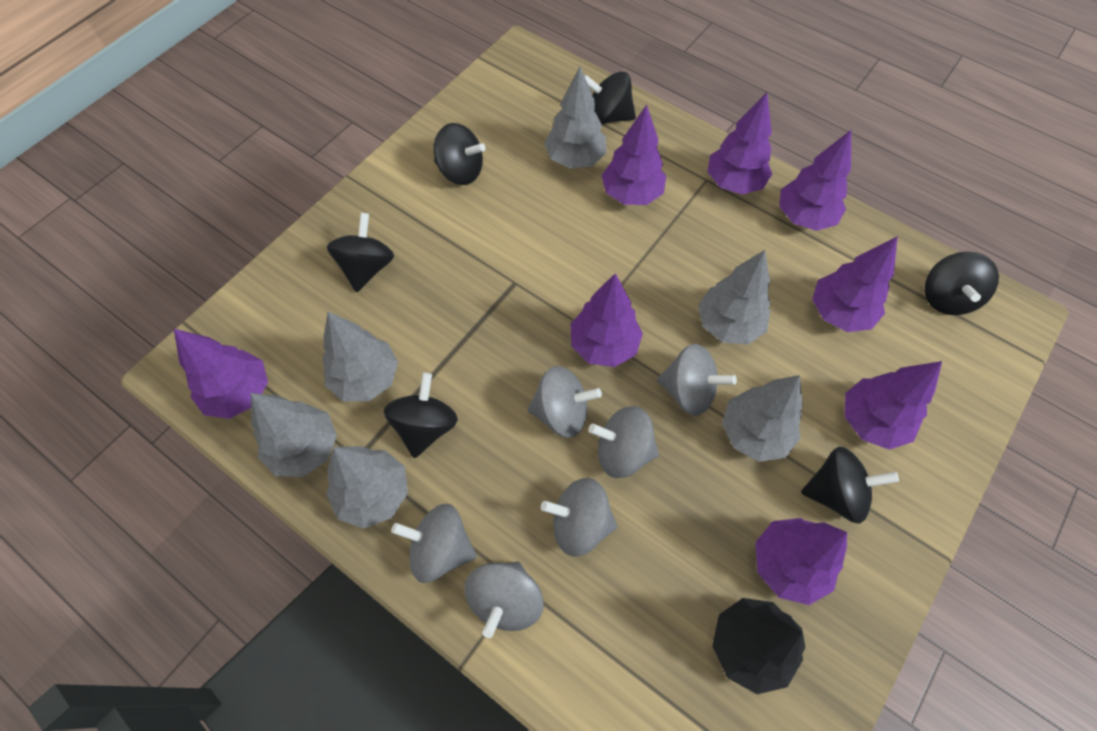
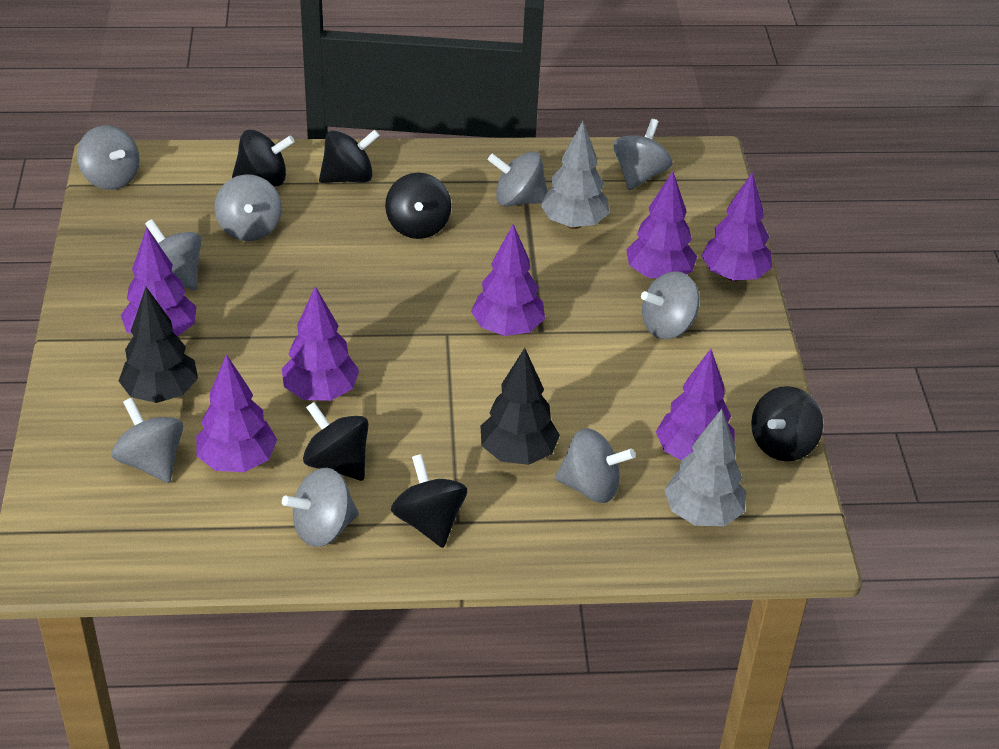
black tree: [712,598,806,694] = 1 -> [119,287,198,403] [480,348,560,465] = 2
grey spinning top: [391,504,477,583] [465,562,544,638] [527,366,602,438] [541,478,618,556] [589,406,659,478] [657,344,737,416] = 6 -> [77,125,140,190] [112,398,183,483] [145,219,201,290] [215,174,282,241] [282,468,359,547] [488,151,548,206] [555,428,635,503] [613,119,673,190] [641,271,699,339] = 9
grey tree: [251,393,337,477] [322,312,398,401] [326,446,408,528] [544,67,606,169] [698,250,771,344] [722,375,803,462] = 6 -> [541,121,609,229] [664,409,746,526] = 2
purple tree: [174,329,268,419] [571,273,643,367] [602,104,666,205] [707,93,772,194] [755,518,847,605] [779,130,851,231] [812,236,898,332] [845,361,942,450] = 8 -> [120,228,197,336] [196,354,277,472] [282,286,360,401] [471,224,545,336] [626,171,697,280] [656,349,735,460] [701,172,772,281] = 7

